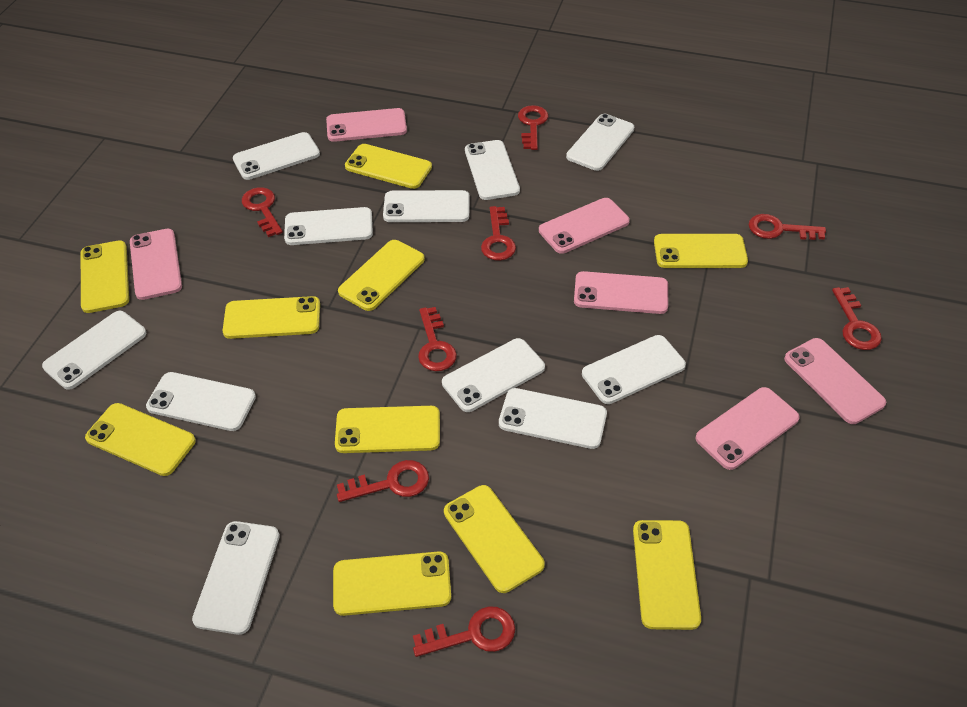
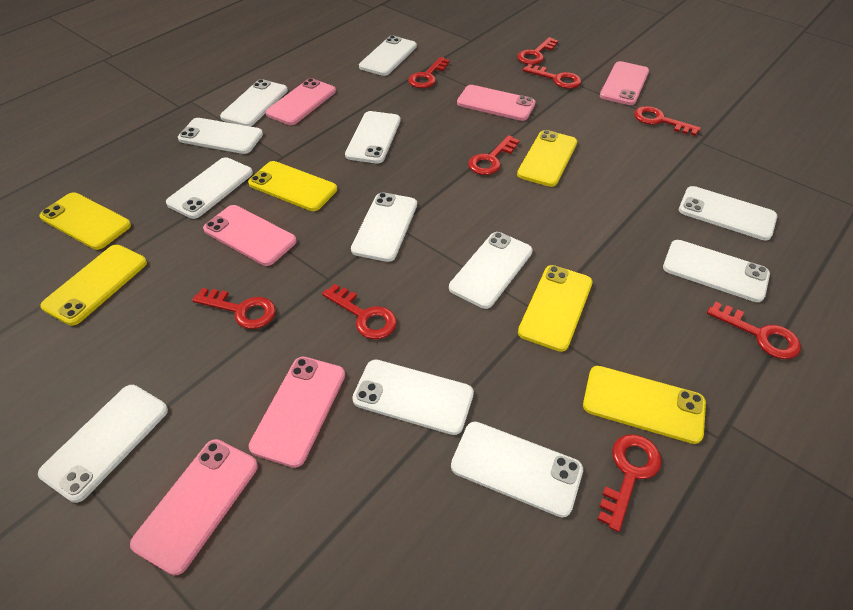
red key: [242,187,283,237] [337,460,429,502] [413,607,515,657] [418,307,457,371] [481,206,516,261] [518,105,548,150] [749,214,826,240] [832,287,882,350] = 8 -> [192,288,276,329] [322,284,397,339] [408,57,450,88] [468,135,519,175] [517,37,558,65] [523,64,582,89] [598,434,662,532] [634,106,701,136] [707,301,801,359] = 9
white phone: [42,311,146,390] [146,372,256,431] [192,521,280,635] [233,132,320,180] [284,207,373,245] [383,190,470,222] [442,338,545,412] [465,140,520,200] [499,388,607,449] [566,114,634,171] [582,335,686,404] = 11 -> [38,385,168,503] [166,157,253,219] [178,118,263,154] [220,79,288,126] [345,111,401,163] [351,192,417,262] [352,360,474,435] [359,36,417,76] [449,232,533,309] [451,422,583,517] [663,240,770,302] [679,186,777,240] = 12
yellow phone: [81,241,129,313] [85,403,196,476] [223,296,320,339] [333,551,451,616] [335,406,440,453] [338,240,425,311] [345,144,432,189] [444,485,545,593] [633,520,701,630] [654,234,748,268] = 10 -> [39,193,131,250] [40,245,147,326] [248,161,337,211] [517,130,577,187] [518,265,593,352] [583,366,706,444] = 6

